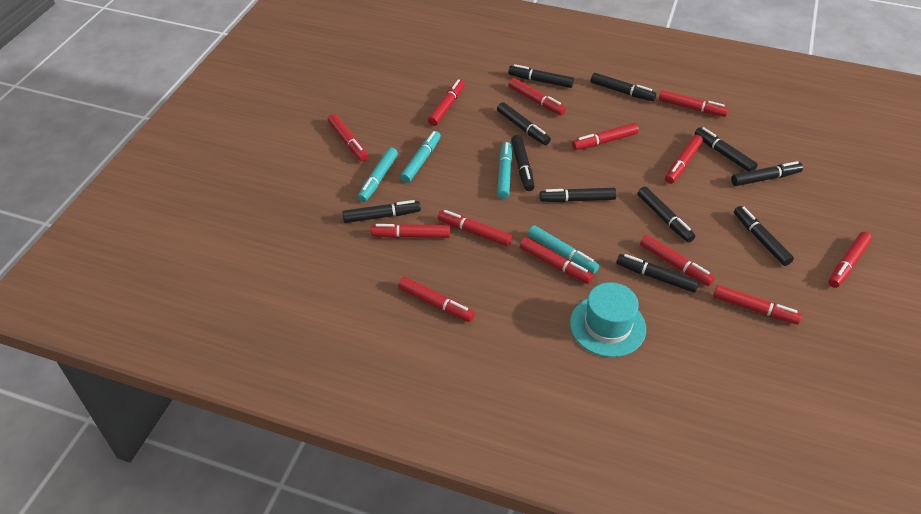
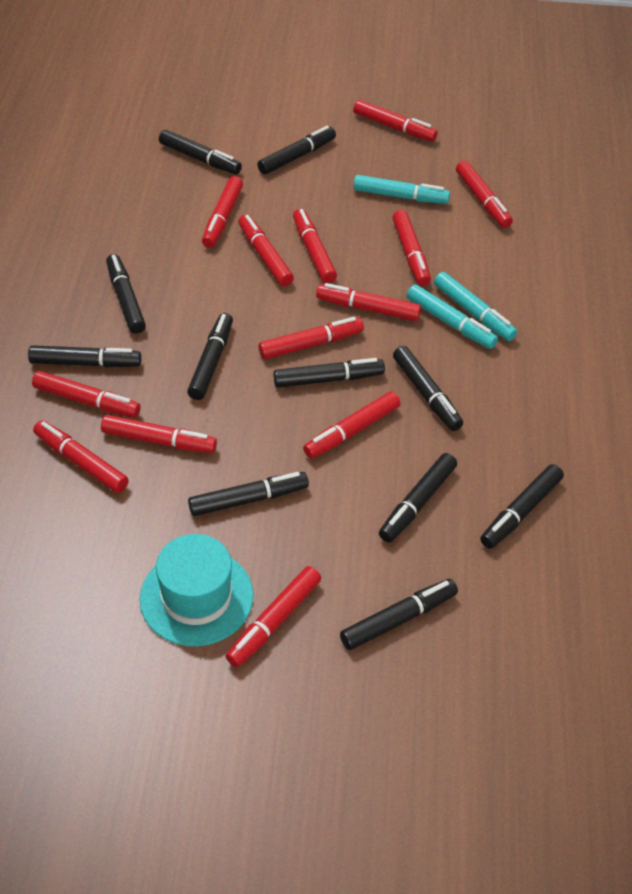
turquoise marker: [358,147,398,202] [400,131,441,183] [497,142,512,199] [528,225,599,274] = 4 -> [353,175,450,204] [407,285,498,349] [434,272,518,341] = 3

